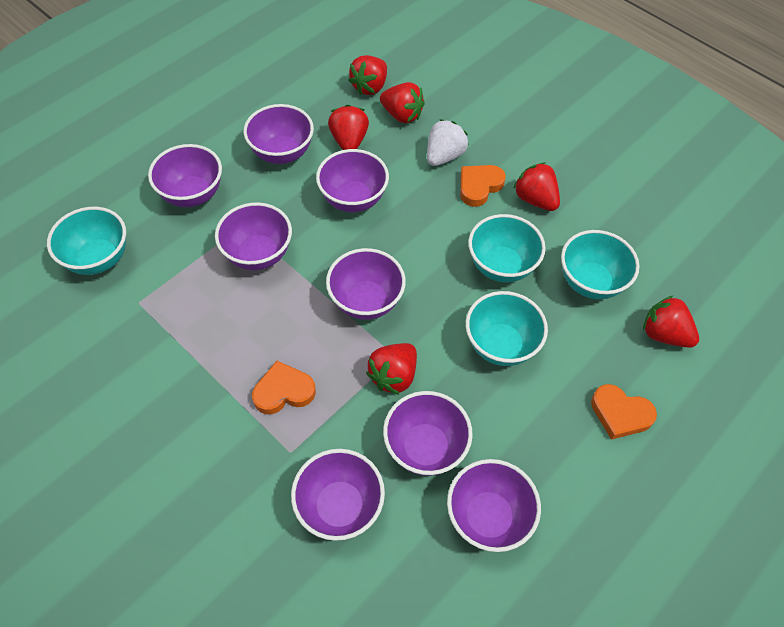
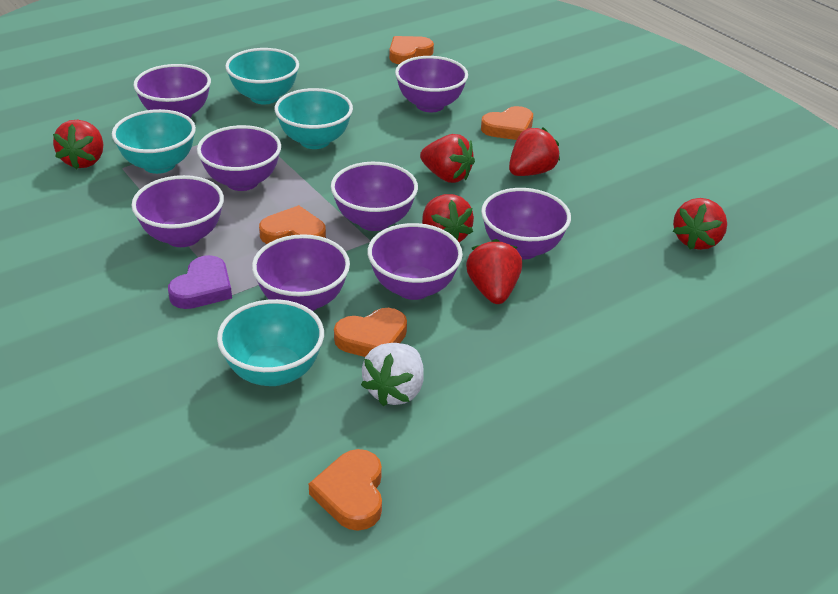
orange heart: [252,361,316,414] [460,165,506,207] [591,384,657,440] = 3 -> [259,205,326,244] [309,449,382,531] [334,308,407,357] [389,36,434,64] [481,106,533,140] = 5
purple heart: none = 0 -> [168,255,232,309] = 1

